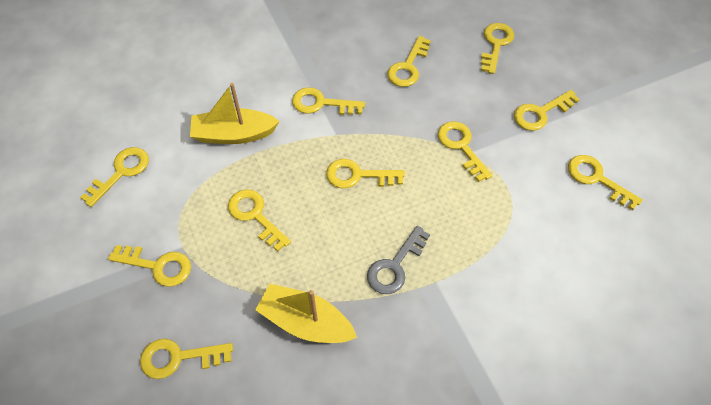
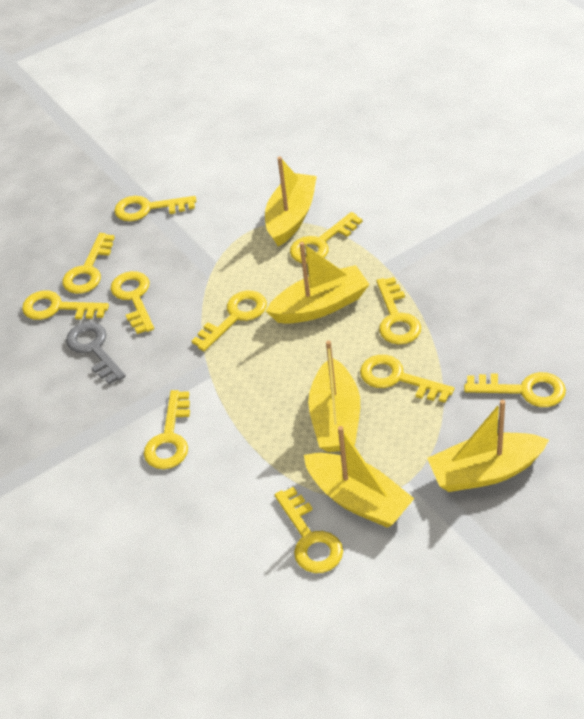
yellow boat: [190,83,280,144] [255,284,357,343] = 2 -> [265,156,317,246] [266,242,370,324] [304,426,414,528] [308,340,360,452] [427,400,549,492] = 5

